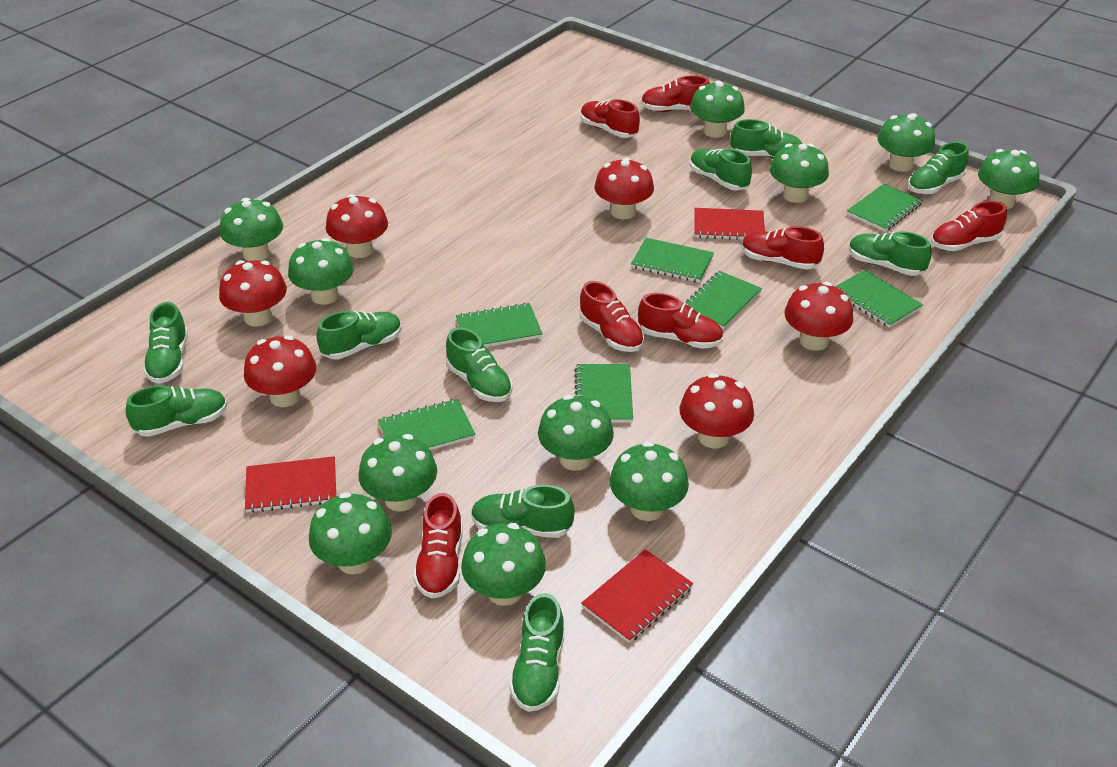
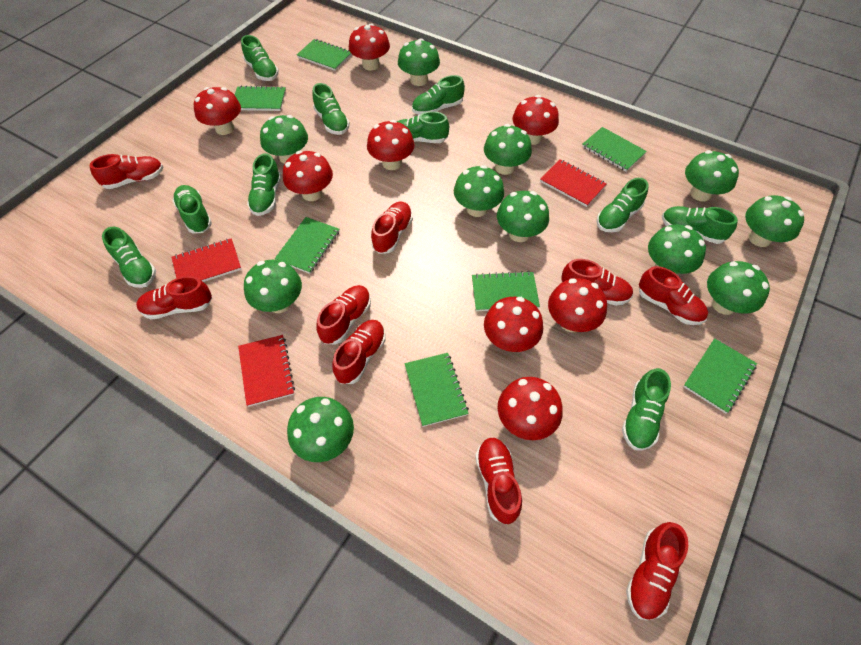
red mushroom: [219,260,287,327] [244,335,316,407] [326,194,388,258] [594,157,654,219] [680,373,754,448] [784,282,853,351] = 6 -> [194,87,241,135] [283,151,333,201] [349,23,390,70] [367,120,415,170] [484,297,543,352] [498,377,562,440] [512,95,559,145] [548,278,607,332] = 8
red shoe: [414,493,463,599] [580,281,644,352] [581,99,640,138] [638,293,723,349] [641,75,710,112] [742,226,824,269] [931,201,1007,251] = 7 -> [90,154,163,189] [136,276,212,320] [316,285,371,345] [332,320,386,384] [371,202,413,254] [475,437,522,524] [561,259,633,306] [626,522,688,620] [639,266,708,325] = 9

